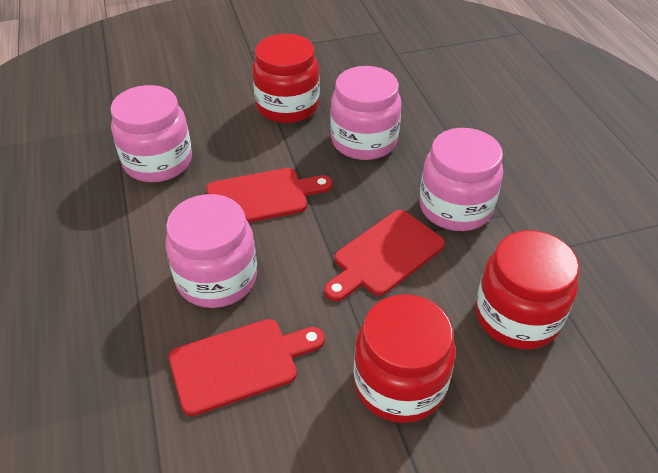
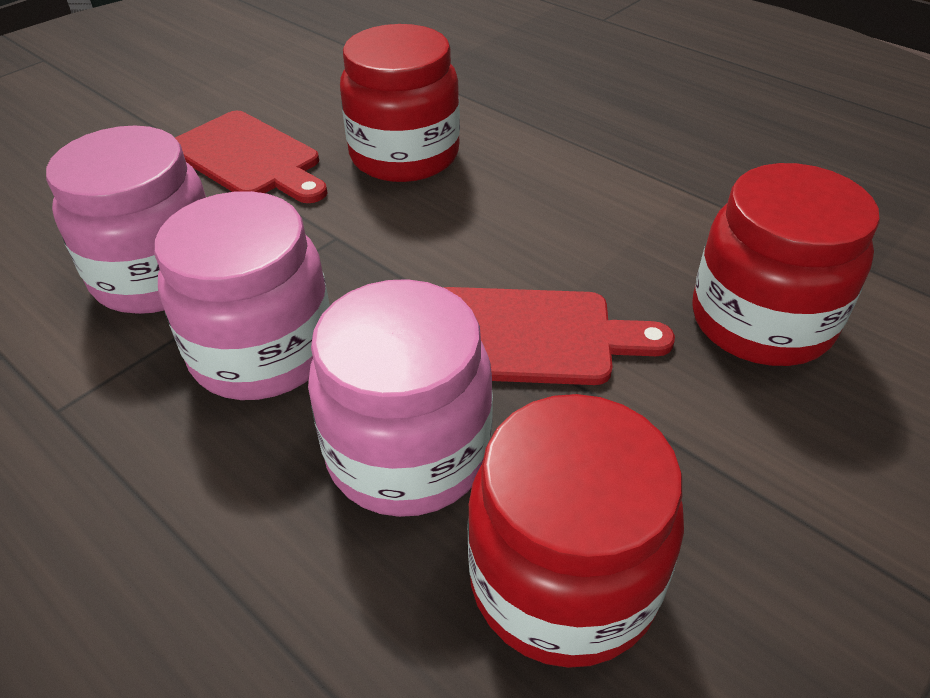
pink jar: [111,85,192,182] [166,194,257,308] [330,66,402,160] [419,128,503,231] = 4 -> [46,126,206,314] [154,191,330,400] [308,279,493,517] = 3
red cutting board: [169,319,325,416] [206,168,332,223] [324,210,445,301] = 3 -> [175,111,327,203] [443,287,675,385] = 2

